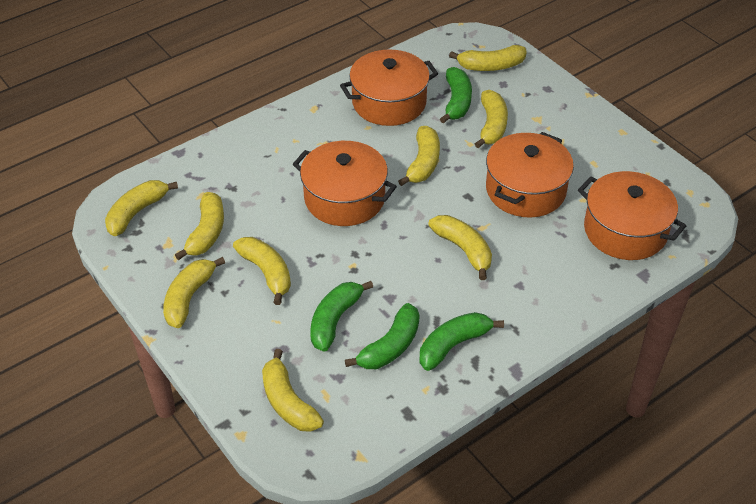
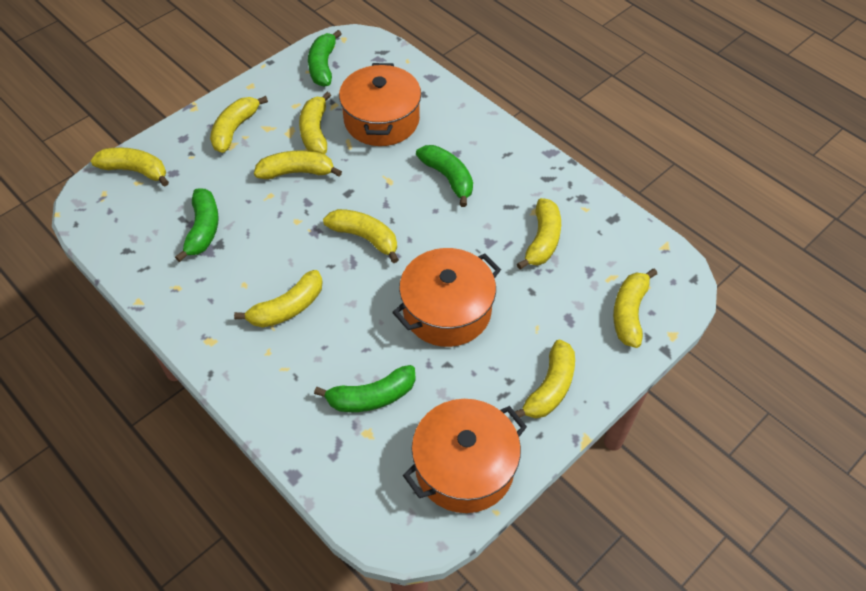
orange pot: [292,141,397,226] [340,49,438,126] [486,132,574,218] [578,171,686,260] = 4 -> [339,63,421,146] [392,248,501,347] [403,399,527,513] = 3

